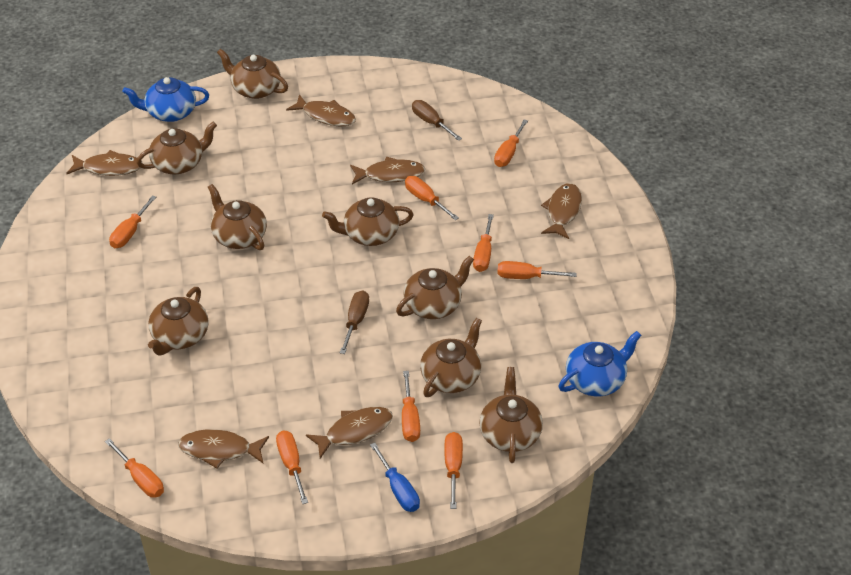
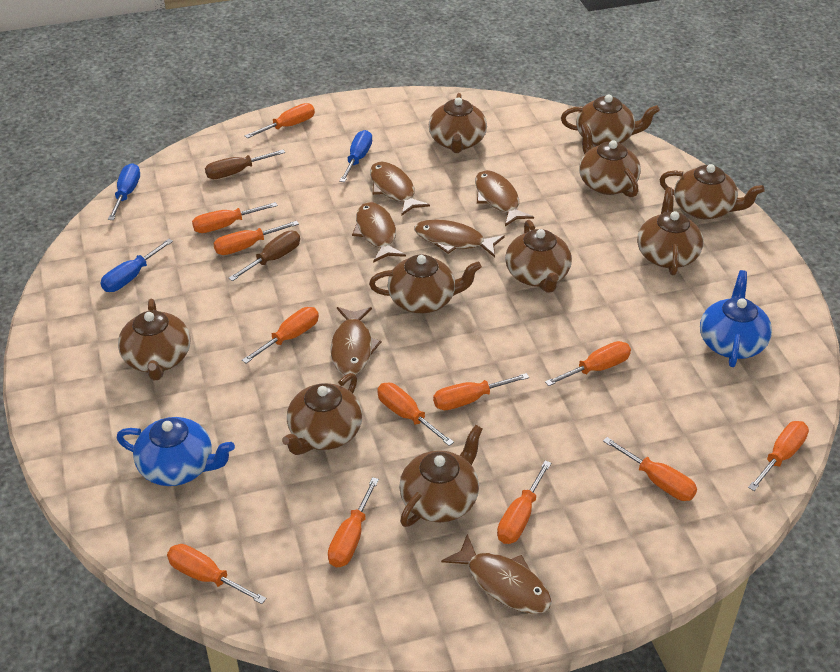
blue screwdriver: [370,443,420,512] = 1 -> [101,239,173,292] [108,163,140,220] [339,130,372,182] = 3
brown teapot: [137,122,217,174] [148,287,209,356] [208,184,267,250] [217,49,288,99] [322,197,414,246] [396,255,474,319] [420,318,482,397] [479,367,543,463] = 8 -> [118,299,190,381] [282,373,362,455] [369,254,482,313] [399,425,483,527] [429,93,487,153] [505,220,572,293] [561,95,660,146] [579,123,641,197] [637,187,703,275] [659,164,765,219] = 10
orange screwdriver: [105,438,164,498] [109,195,156,248] [276,430,308,504] [402,371,420,442] [405,176,459,220] [444,432,463,509] [473,214,494,272] [494,120,528,167] [497,261,577,279] = 9 -> [167,544,266,604] [192,202,278,233] [213,221,299,255] [242,307,319,363] [244,103,315,138] [328,477,379,567] [377,383,454,446] [433,373,529,410] [497,460,551,544] [545,341,631,386] [603,437,697,501] [748,421,809,491] = 12

